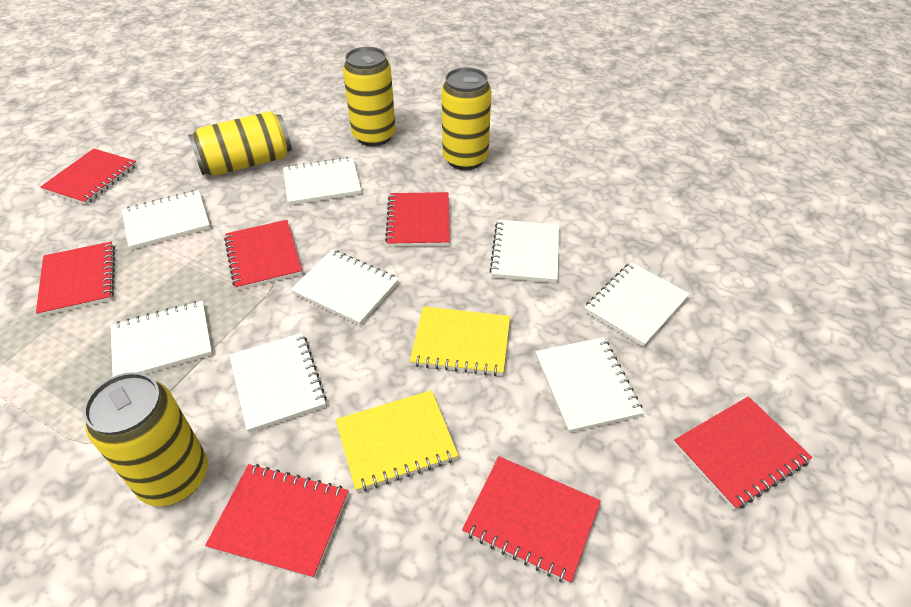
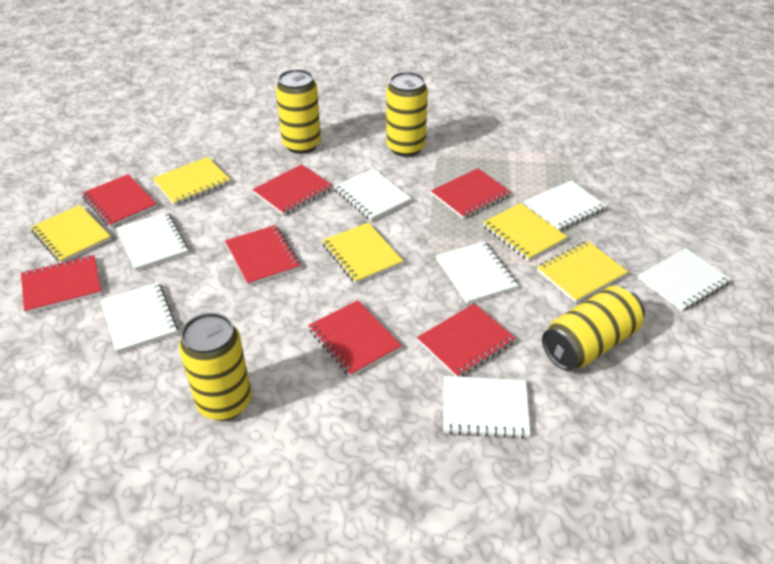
white notebook: [111,301,213,377] [122,190,210,250] [229,333,327,433] [283,157,361,205] [290,250,399,325] [490,220,559,283] [535,337,644,433] [584,262,690,347] = 8 -> [100,282,178,354] [116,212,189,271] [334,169,412,221] [436,241,519,304] [443,376,531,439] [524,180,606,231] [638,248,731,311] = 7
yellow notebook: [336,390,458,492] [410,306,510,376] = 2 -> [31,205,111,263] [152,157,231,206] [322,223,403,284] [483,203,567,261] [537,241,628,303] = 5

